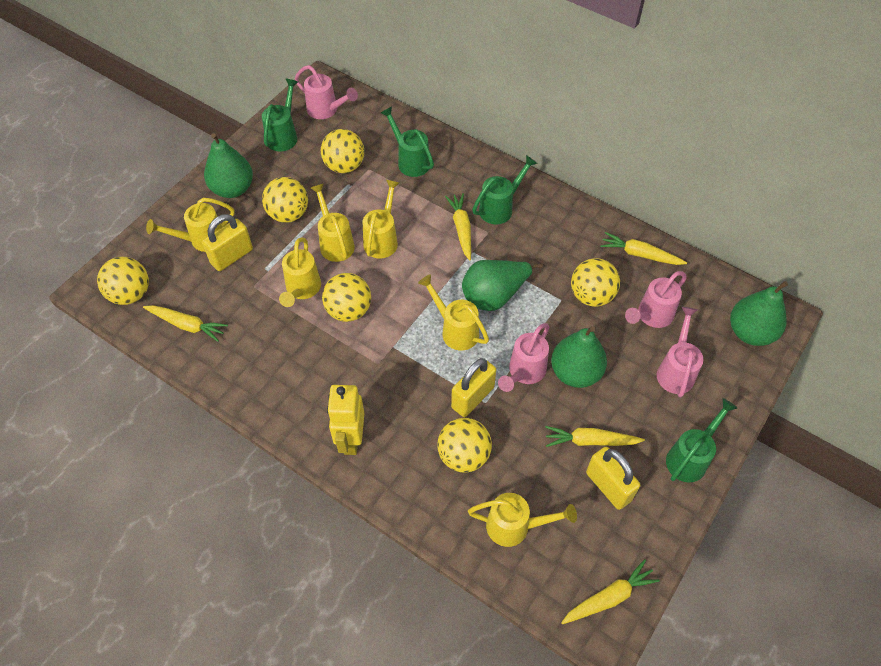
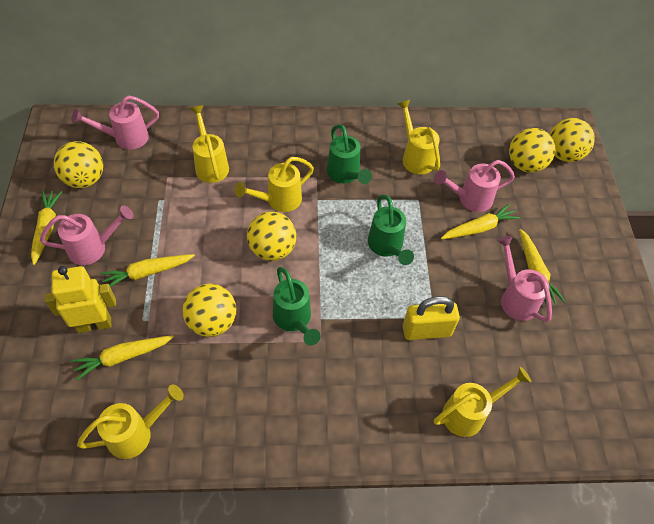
green pear: [204,133,253,198] [462,260,543,311] [551,326,607,388] [730,281,788,346] = 4 -> none = 0
green watering can: [262,78,298,151] [381,106,434,177] [472,155,538,224] [666,398,737,483] = 4 -> [273,267,321,346] [327,124,372,184] [368,195,414,265] = 3
yellow ball: [97,257,149,305] [262,177,308,223] [321,129,364,173] [322,273,371,322] [437,418,492,473] [571,258,620,307] = 6 -> [54,141,103,188] [183,284,236,337] [247,212,296,261] [509,128,556,173] [550,118,595,162] = 5
yellow padlock: [202,214,253,271] [451,358,496,417] [586,447,640,510] = 3 -> [403,296,460,340] = 1
yellow watering can: [146,198,235,252] [279,238,321,307] [311,183,355,262] [363,180,399,258] [418,274,489,350] [468,493,577,547] = 6 -> [77,385,184,459] [190,105,229,183] [235,157,314,212] [397,100,440,175] [434,367,531,437] = 5

